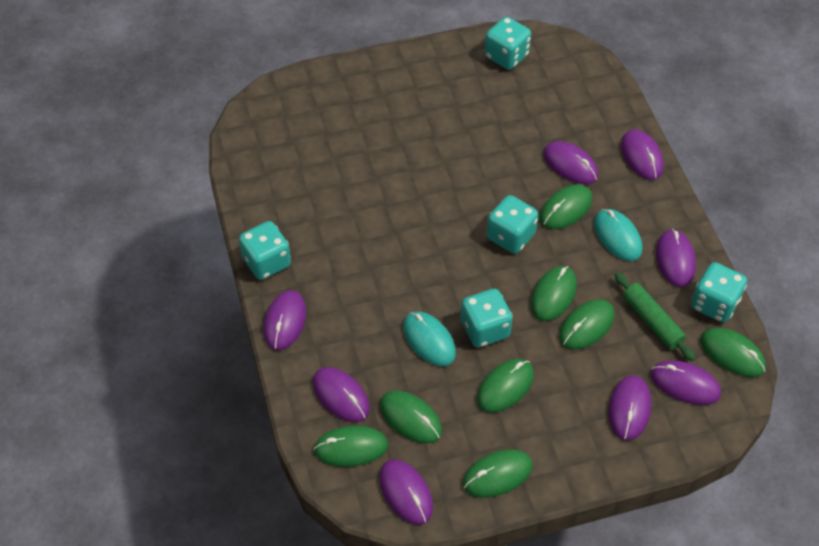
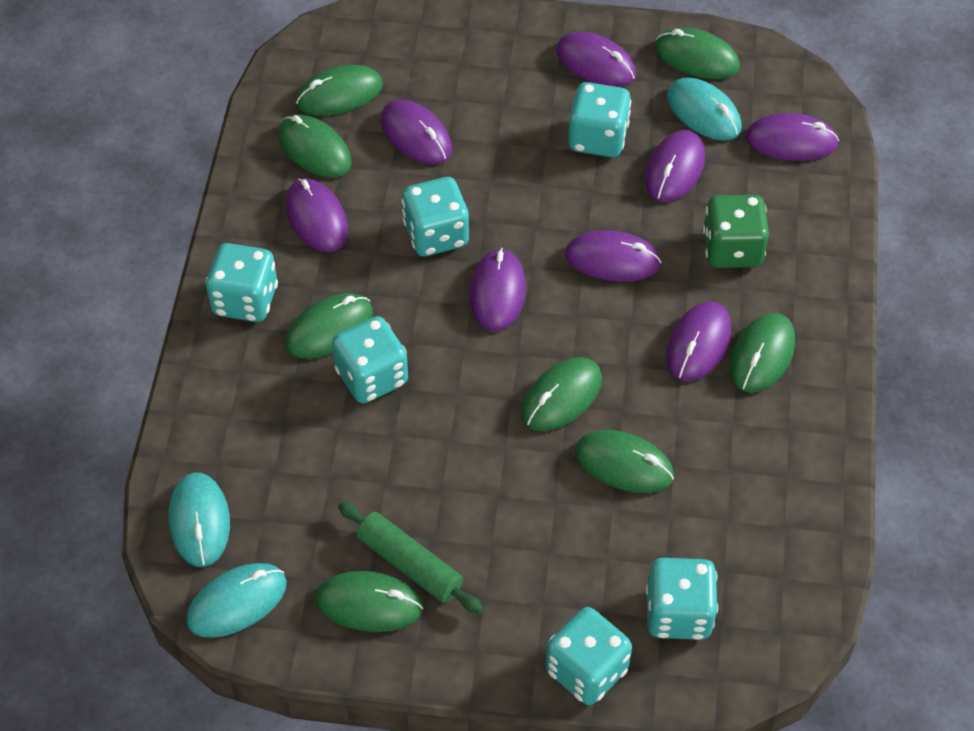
green dice: none = 0 -> [703,195,769,268] = 1
turquoise dice: [239,221,291,280] [461,289,513,347] [485,17,531,70] [487,195,538,254] [691,262,747,322] = 5 -> [205,243,278,322] [332,316,408,403] [401,177,469,256] [545,607,632,705] [568,82,631,157] [646,558,718,640] = 6
turquoise mouse: [403,312,456,366] [594,209,642,261] = 2 -> [169,473,230,567] [186,563,287,638] [667,77,742,140] = 3

